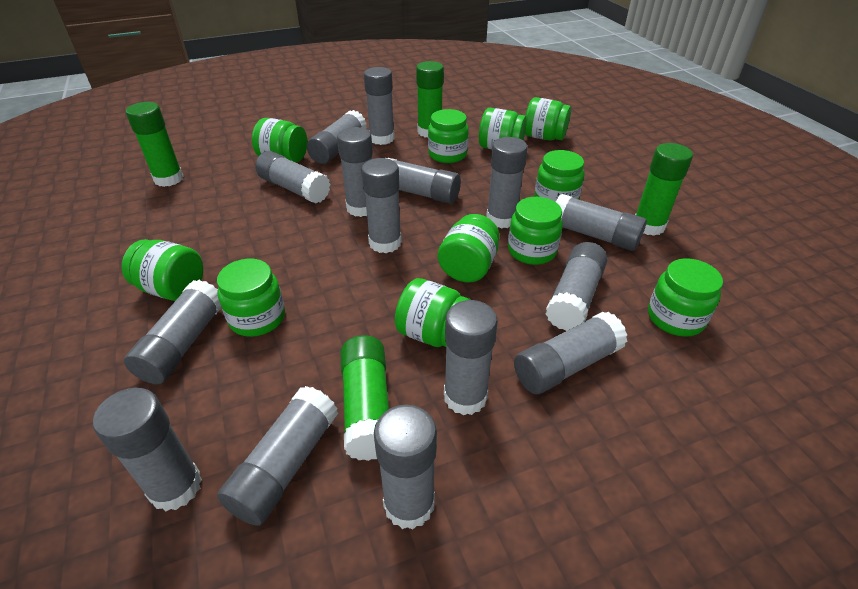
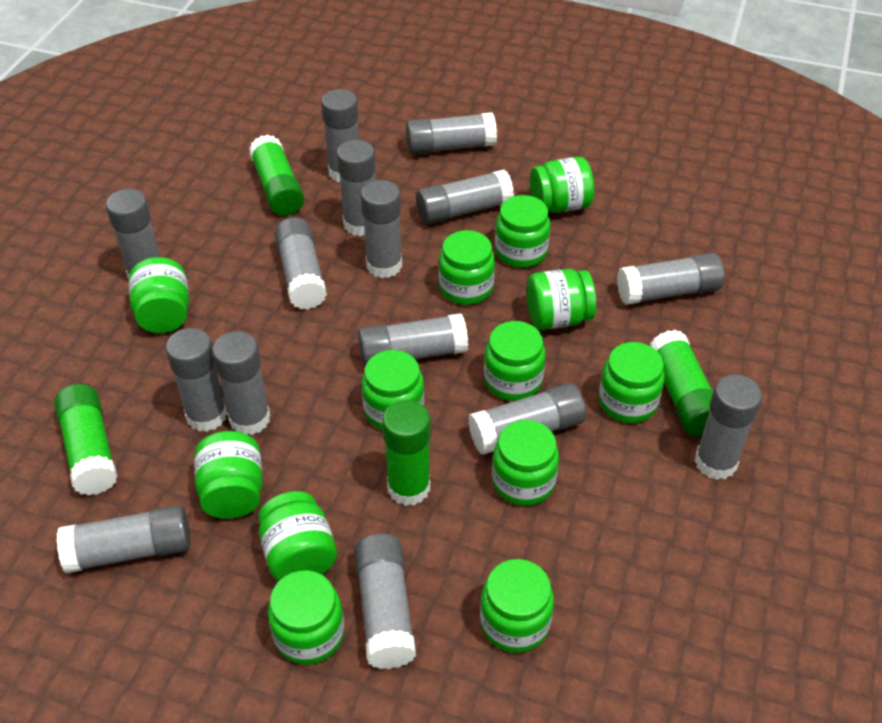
green jar: [122,239,203,301] [217,259,285,337] [252,118,307,163] [395,278,471,347] [428,109,469,163] [438,214,500,283] [479,108,527,149] [508,197,563,265] [525,97,571,141] [535,150,584,202] [648,258,723,337] = 11 -> [129,257,189,333] [194,431,263,519] [258,491,337,581] [268,570,344,665] [362,350,424,430] [439,230,495,305] [480,559,554,653] [484,321,546,401] [492,420,559,506] [495,195,550,268] [527,269,596,330] [530,157,594,213] [599,342,665,423] = 13

